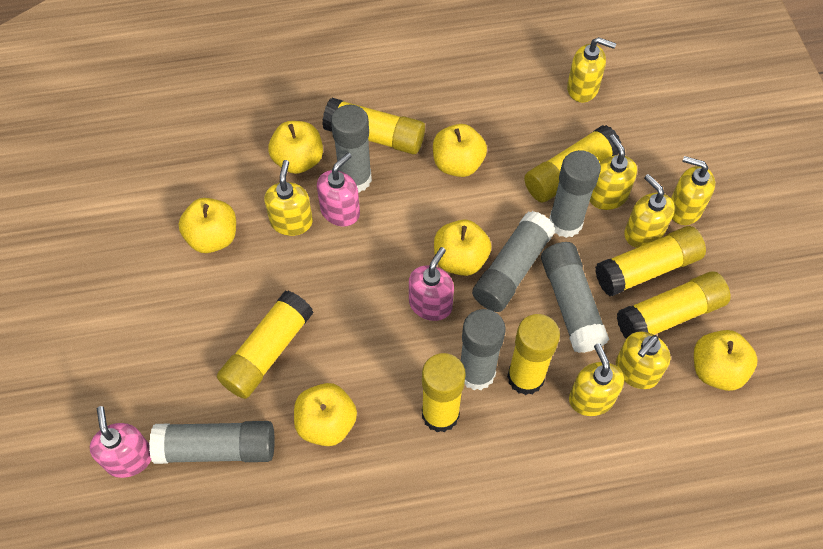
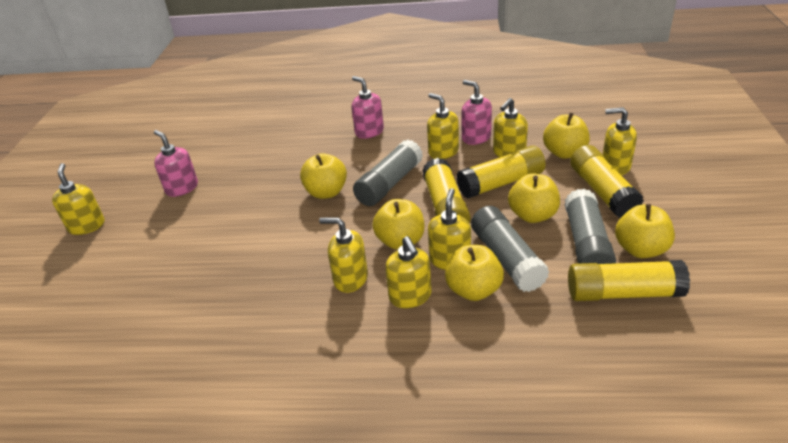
grey glue stick: [149,421,275,464] [331,105,372,193] [461,309,505,390] [472,211,556,312] [541,242,609,353] [549,150,601,238] = 6 -> [353,140,423,206] [471,206,549,292] [565,189,616,264] = 3
yellow glue stick: [217,291,314,399] [322,98,425,154] [422,353,466,432] [507,314,560,395] [524,125,621,202] [595,226,706,296] [617,271,730,339] = 7 -> [422,158,470,223] [457,146,545,199] [568,260,690,301] [570,145,644,218] = 4

